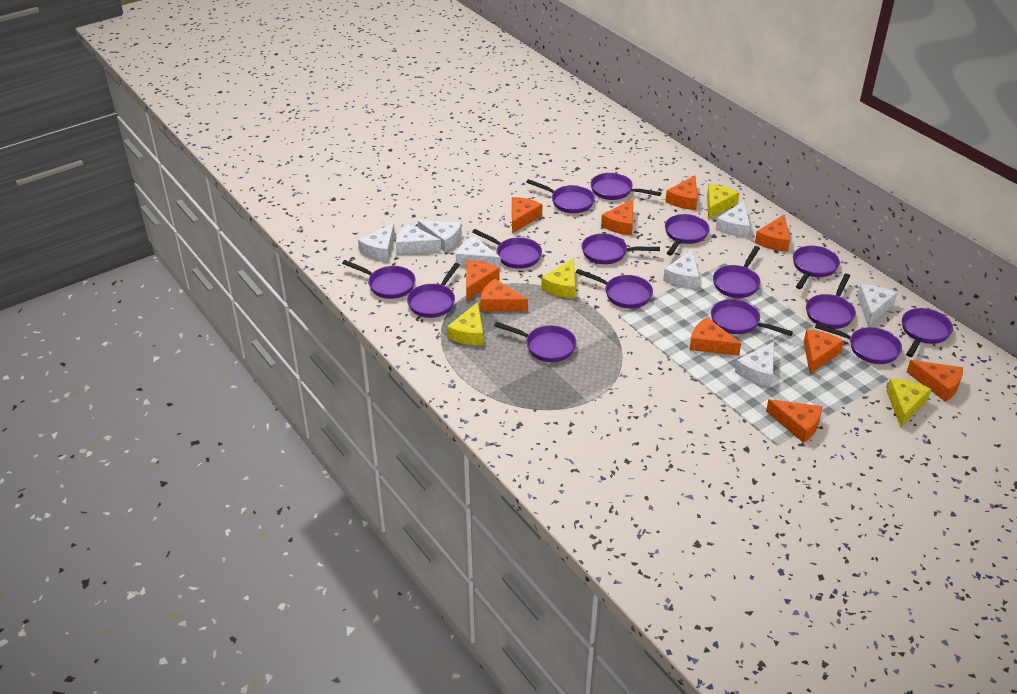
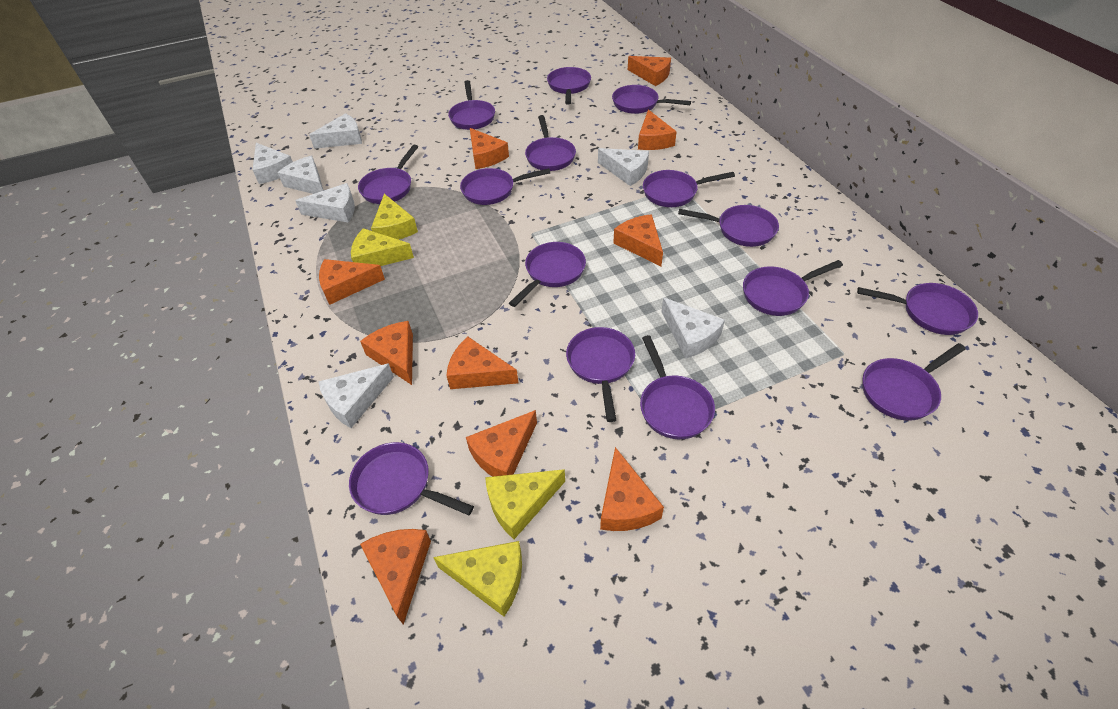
white cheese: [358,223,395,261] [396,223,441,254] [418,220,462,252] [456,236,501,269] [663,249,699,288] [716,201,750,237] [735,342,774,387] [857,284,897,326] = 8 -> [253,143,293,184] [278,156,324,194] [295,183,355,223] [309,113,362,149] [318,363,394,428] [598,148,649,186] [661,297,725,359] = 7

